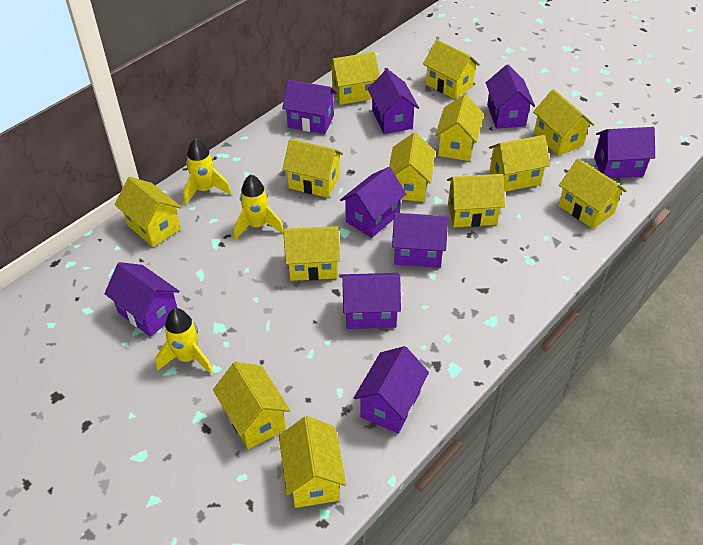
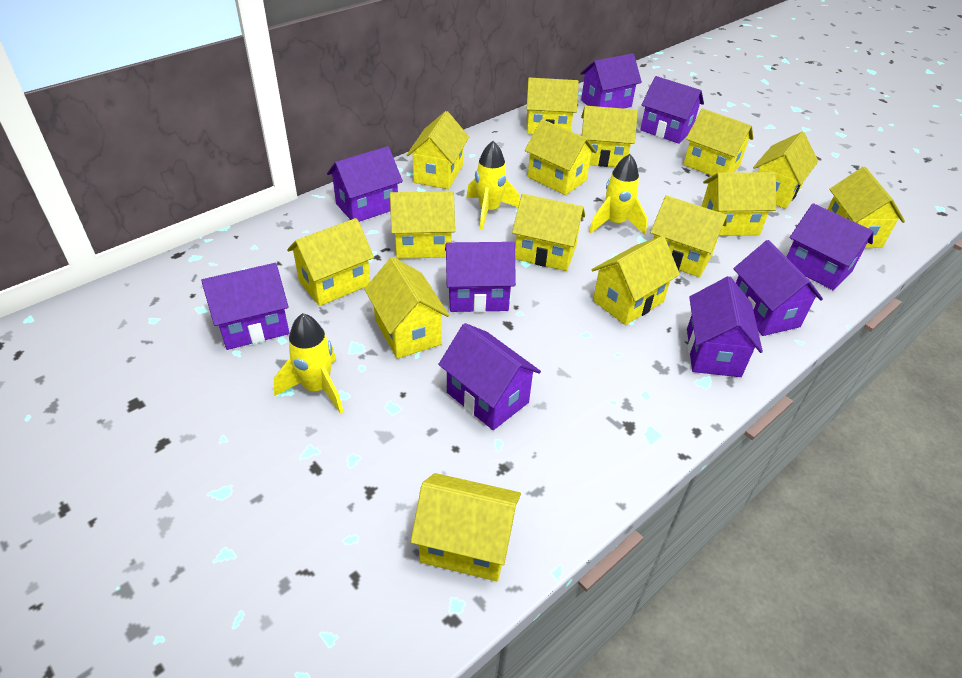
yellow house: [115,177,182,247] [213,362,290,449] [279,416,346,508] [283,139,343,198] [284,226,340,281] [328,52,380,105] [389,132,435,202] [423,40,480,99] [435,94,484,161] [447,174,505,227] [489,135,550,192] [533,89,594,156] [559,159,627,229] = 13 -> [287,218,374,306] [364,257,449,359] [390,191,455,259] [407,111,469,189] [411,473,521,581] [512,194,585,271] [525,119,597,195] [526,78,579,134] [581,106,638,167] [592,236,680,325] [650,195,727,277] [683,108,753,176] [701,172,776,236] [753,132,818,209] [827,167,905,248] = 15

